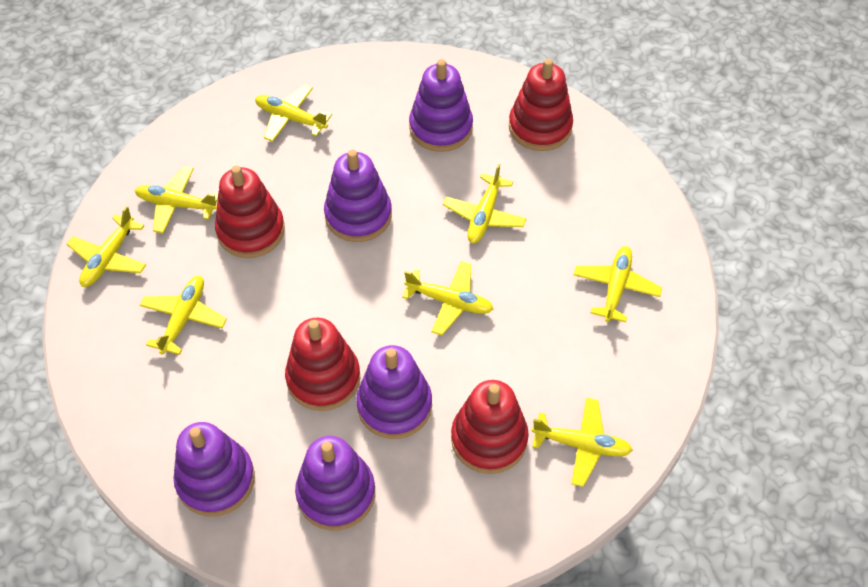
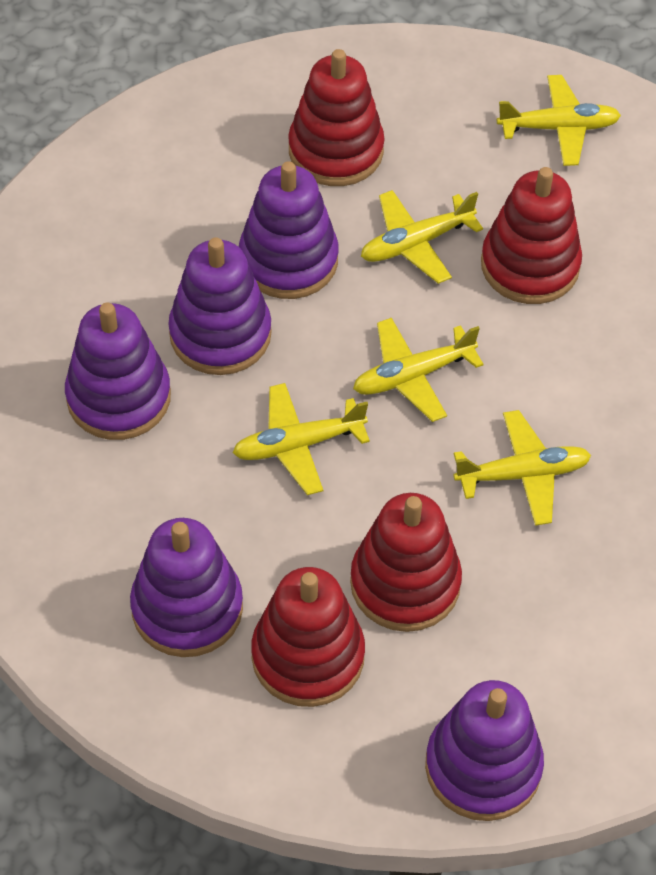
yellow plane: [67,206,146,287] [135,166,218,233] [140,276,227,355] [255,84,332,142] [402,261,494,335] [443,164,526,243] [532,398,633,487] [574,246,662,322] = 8 -> [233,383,370,495] [353,318,484,422] [361,190,483,284] [453,410,591,526] [497,75,621,166] = 5

